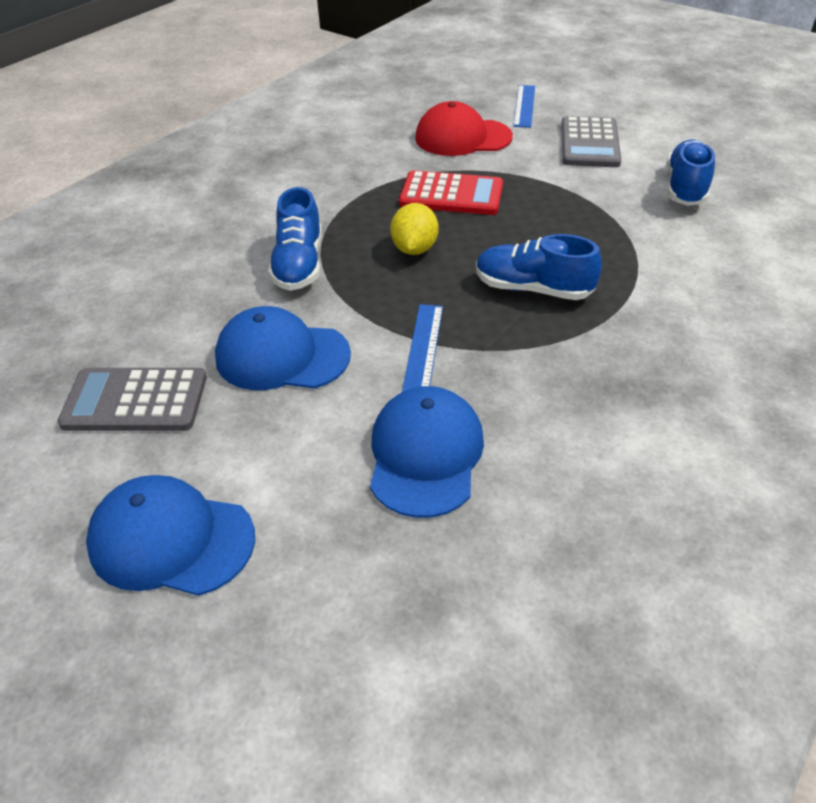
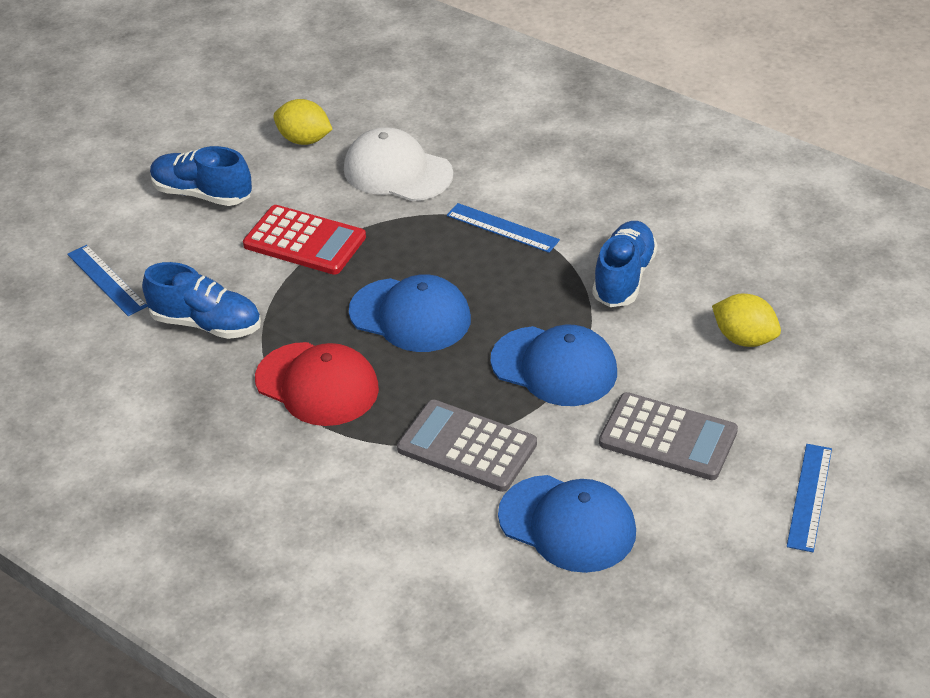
blue ruler: [402,304,443,392] [513,85,535,128] = 2 -> [67,245,148,316] [447,203,560,253] [787,444,832,552] = 3
white cap: none = 0 -> [344,127,453,201] = 1
yellow lemon: [390,203,439,255] = 1 -> [273,99,333,145] [712,294,781,347] = 2

